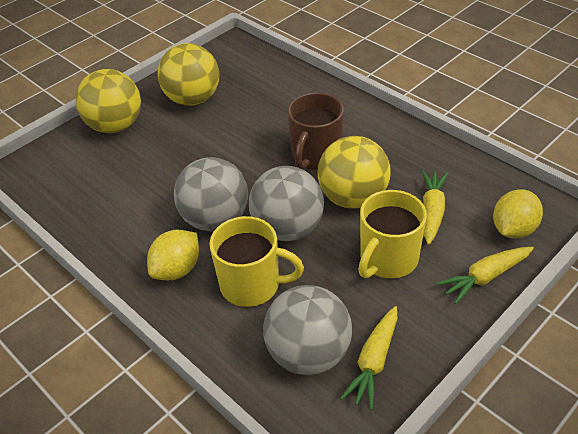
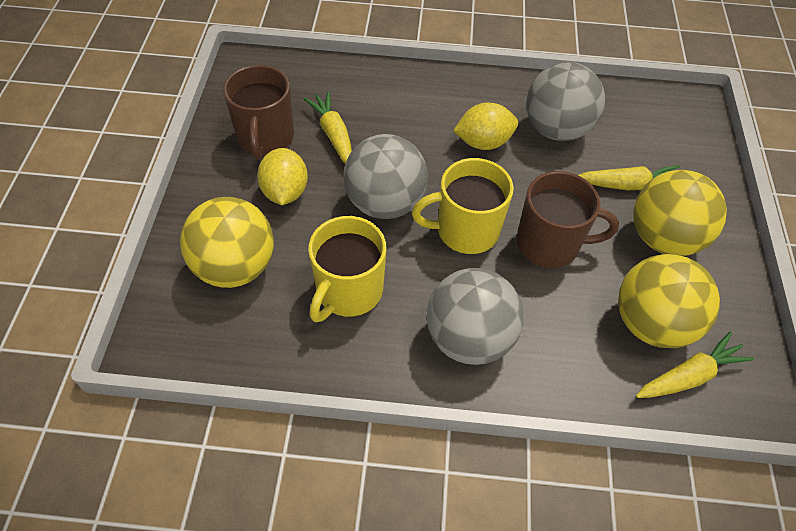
brown mug: [287,93,344,170] = 1 -> [223,65,294,160] [516,171,619,268] = 2

